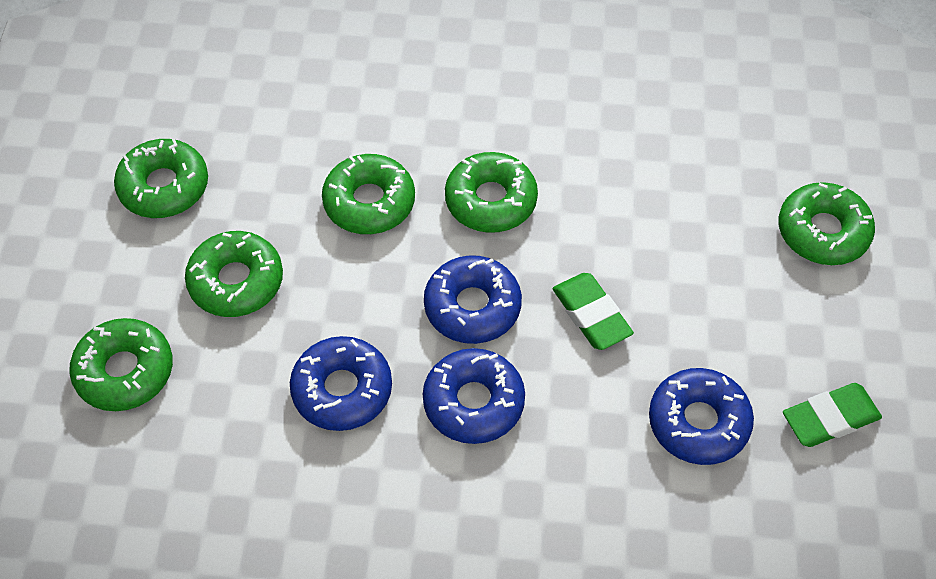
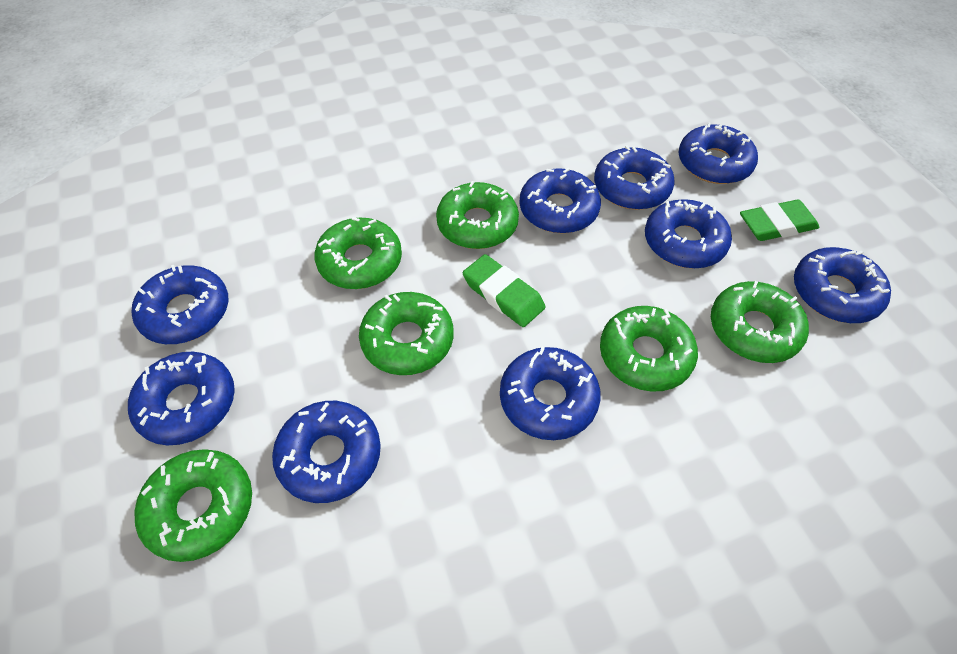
blue donut: [290,336,392,431] [423,348,525,444] [424,255,522,344] [649,368,754,465] = 4 -> [128,351,235,446] [132,265,228,344] [272,401,381,503] [500,347,601,440] [519,168,601,233] [594,145,675,210] [645,199,732,269] [679,122,758,184] [794,247,891,323] = 9

